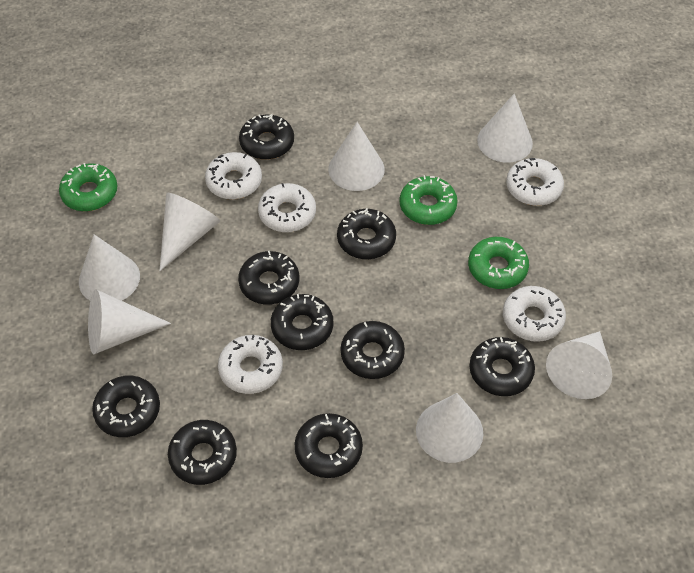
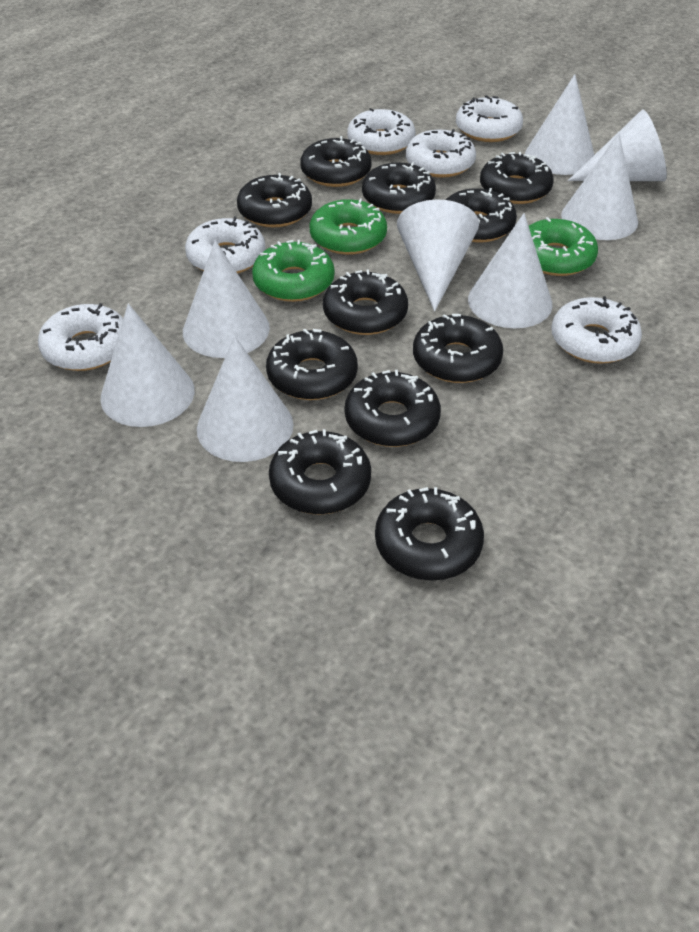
black donut: [92,375,160,437] [168,420,237,485] [238,251,299,305] [239,114,294,160] [271,294,333,350] [295,413,363,478] [337,208,396,259] [341,321,405,379] [470,337,535,396] = 9 -> [237,173,312,227] [266,329,358,400] [269,429,371,515] [300,136,372,187] [323,270,408,335] [345,370,441,447] [362,162,436,214] [375,487,484,581] [413,314,503,383] [446,188,517,242] [480,152,554,204] = 11
white cone: [79,234,140,301] [88,289,171,354] [159,193,220,271] [328,122,385,191] [416,393,483,463] [477,94,533,163] [546,331,612,399] = 7 -> [100,304,195,427] [183,240,270,358] [197,336,293,462] [397,199,479,311] [468,213,553,328] [525,74,594,175] [561,133,638,240] [568,109,667,181] = 8
white donut: [205,152,262,200] [218,335,283,394] [258,183,316,232] [503,286,566,342] [506,158,564,206] = 5 -> [38,303,123,371] [185,217,265,273] [347,108,415,155] [406,129,476,178] [456,95,523,142] [551,296,642,364] = 6

